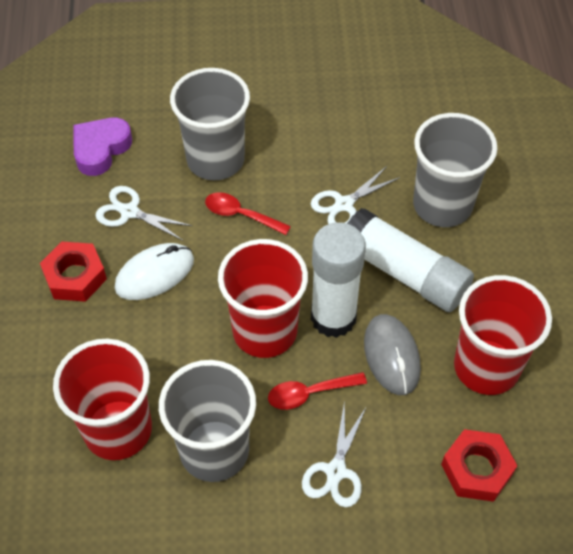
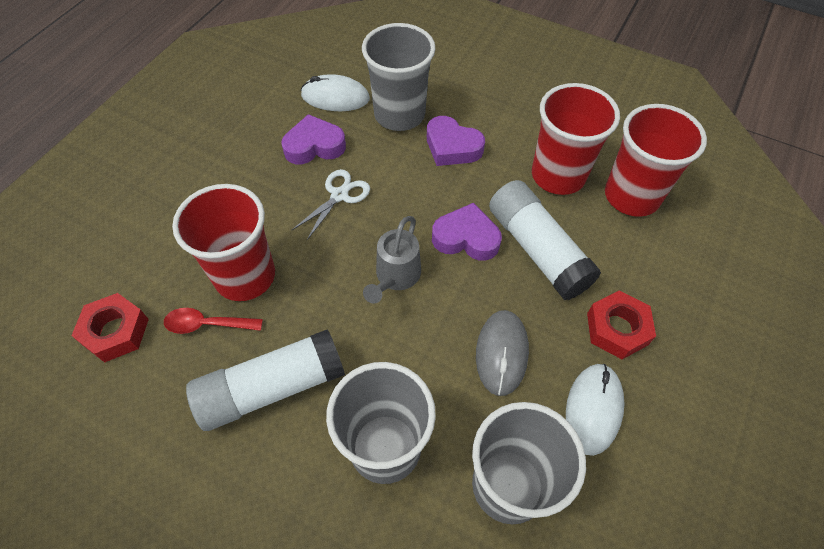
grey watering can: none = 0 -> [363,216,421,304] = 1
purple heart: [73,118,132,176] = 1 -> [281,114,346,164] [427,116,485,166] [432,203,502,261] = 3
red spoon: [205,192,291,235] [268,372,367,410] = 2 -> [164,308,263,334] = 1
white mouse: [115,243,194,300] = 1 -> [301,74,370,111] [566,364,625,456] = 2
white scissors: [95,186,193,241] [302,403,367,507] [311,166,400,224] = 3 -> [292,169,370,240] = 1

